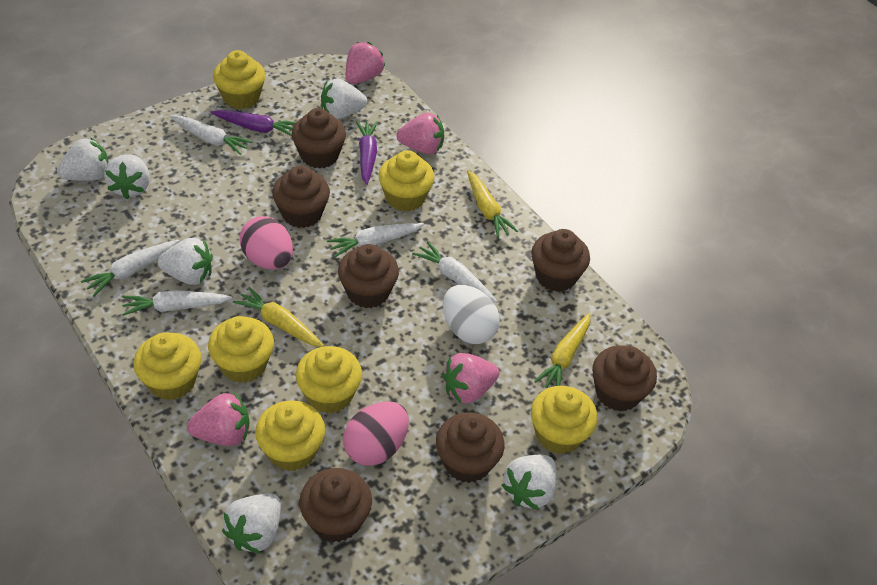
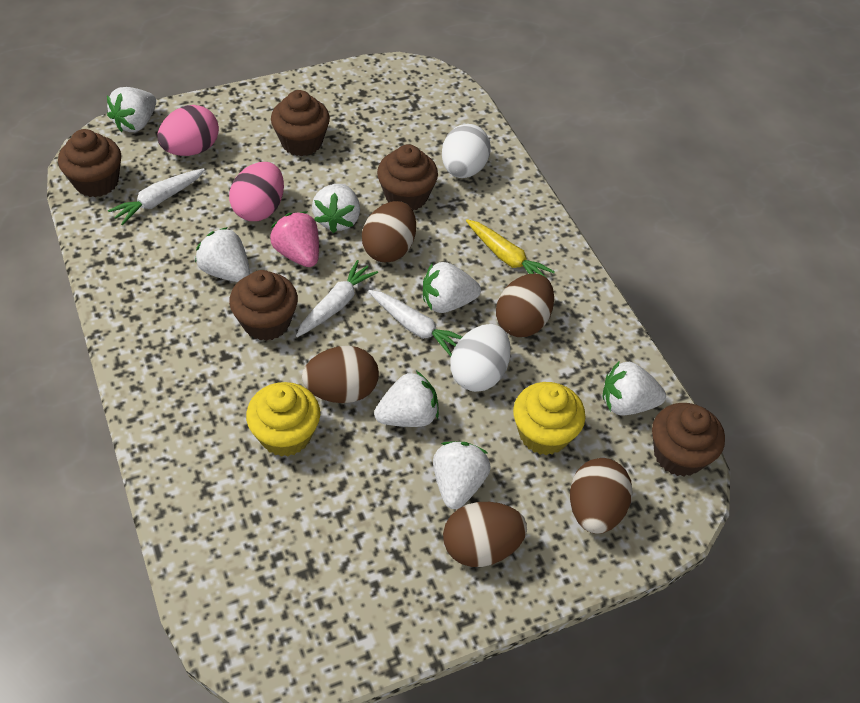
brown cupcake: [272,166,330,228] [292,108,346,169] [299,468,372,542] [338,244,399,308] [436,412,505,483] [531,229,590,292] [592,346,657,411] = 7 -> [58,129,121,197] [229,270,298,341] [271,90,330,156] [377,144,438,210] [652,403,725,476] = 5
brown egg: none = 0 -> [302,346,379,403] [362,201,416,262] [443,502,527,567] [496,274,554,337] [570,458,633,534] = 5
pink strawberry: [187,392,249,446] [346,42,385,84] [396,113,444,154] [442,353,499,403] = 4 -> [270,212,319,267] = 1
purple carrot: [210,110,296,136] [356,121,378,185] = 2 -> none = 0
white carrot: [81,240,179,296] [122,290,232,316] [170,115,253,155] [327,223,424,257] [412,241,497,303] = 5 -> [108,168,205,225] [296,260,378,337] [368,290,462,356] = 3
white egg: [443,285,500,344] = 1 -> [442,124,491,178] [450,324,511,392] = 2
white strawberry: [57,137,109,181] [104,154,150,199] [158,238,213,285] [222,494,281,554] [321,78,367,119] [501,455,556,510] = 6 -> [107,87,156,132] [195,227,250,282] [312,184,360,233] [374,371,439,427] [423,262,481,313] [433,442,491,509] [603,361,666,416] = 7
yellow carrot: [233,287,324,347] [467,170,518,238] [534,313,590,388] = 3 -> [466,219,555,278] = 1
yellow cupcake: [134,332,201,400] [208,316,274,383] [213,50,266,109] [255,400,325,471] [296,346,362,413] [379,150,434,212] [531,386,598,454] = 7 -> [246,382,320,457] [513,382,586,455] = 2

